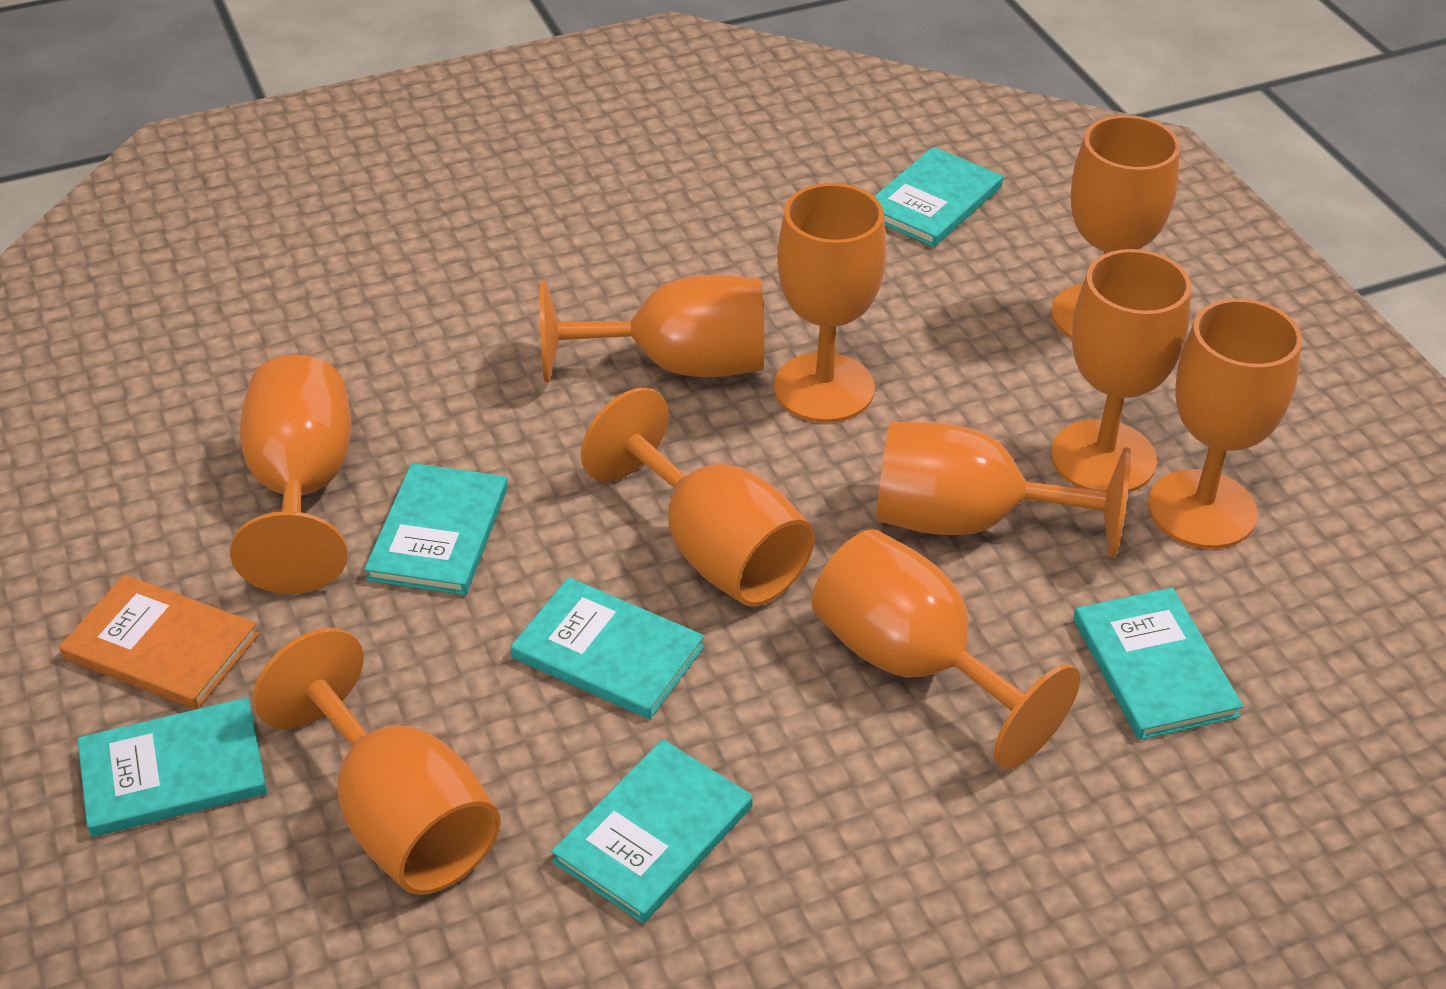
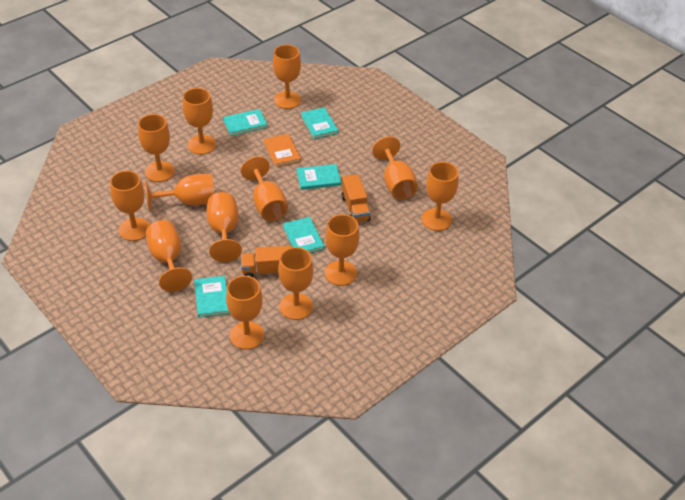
orange goblet: [230,355,351,594] [253,628,501,895] [540,275,764,382] [581,388,815,607] [774,183,886,423] [812,529,1080,769] [877,422,1131,558] [1051,115,1180,339] [1051,249,1191,493] [1148,299,1302,549] = 10 -> [110,171,150,241] [138,114,175,182] [145,174,214,211] [146,220,192,292] [183,88,216,155] [206,192,242,262] [226,276,264,350] [241,156,288,221] [273,45,301,109] [278,247,314,320] [325,214,359,286] [372,136,418,200] [422,162,459,231] = 13
orange truck: none = 0 -> [241,246,292,277] [341,175,371,222] = 2
turquoise book: [77,697,267,837] [364,463,508,595] [511,577,704,719] [551,739,753,924] [874,147,1003,247] [1073,587,1243,740] = 6 -> [194,276,230,318] [223,109,268,136] [283,217,325,253] [296,164,341,190] [301,107,338,139] = 5

